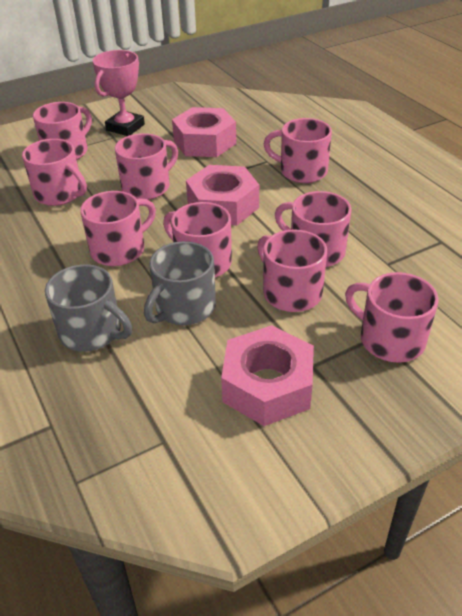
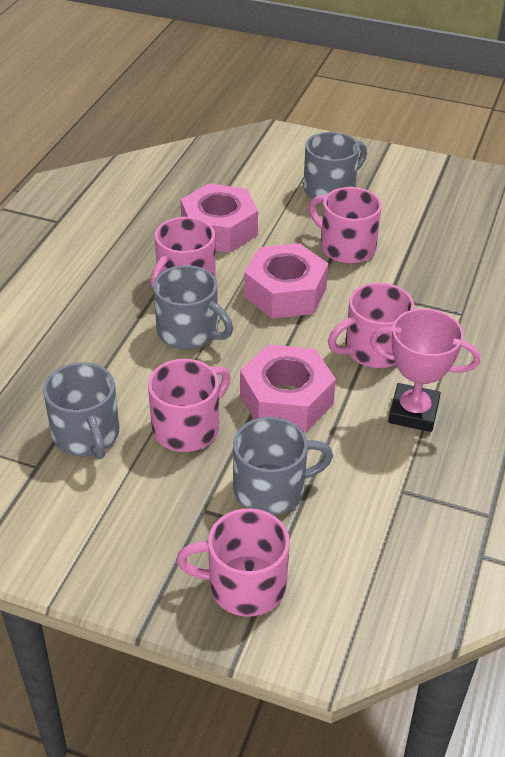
grey mug: [45,264,132,352] [144,241,216,325] = 2 -> [43,362,119,459] [153,265,233,349] [233,417,333,515] [303,132,367,199] = 4
pink mug: [22,139,87,206] [33,102,92,160] [80,191,156,266] [115,133,178,200] [163,202,232,277] [257,229,327,312] [264,118,332,183] [275,191,351,267] [345,272,439,363] = 9 -> [148,359,231,452] [151,217,216,289] [176,508,290,617] [309,187,382,264] [328,282,414,368] = 5

